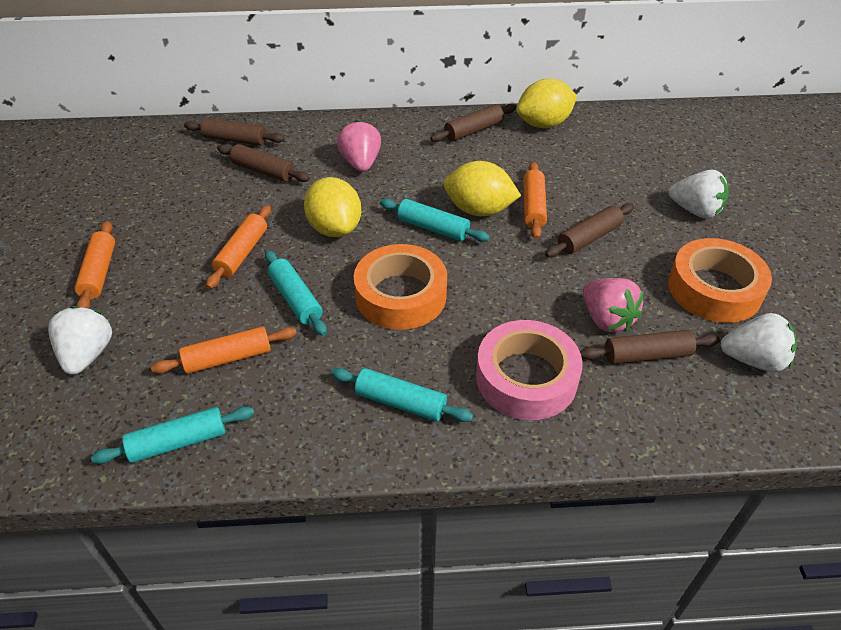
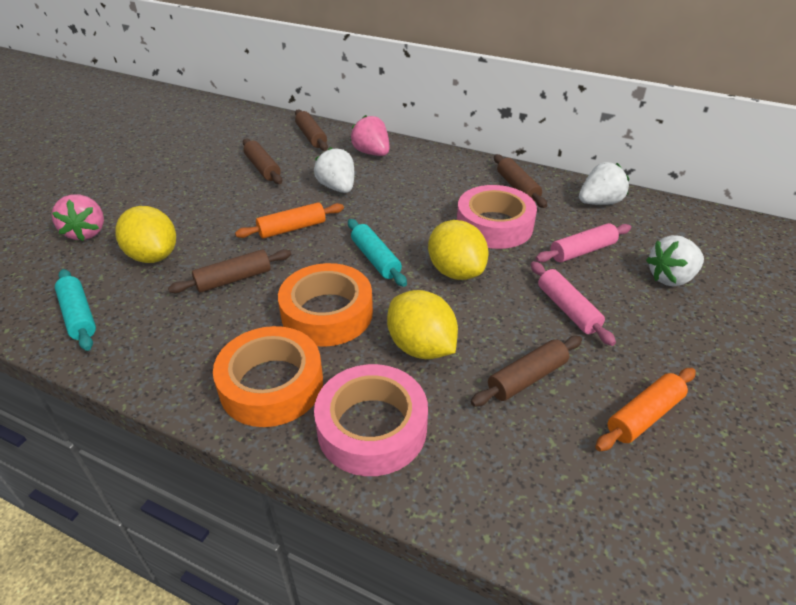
orange rolling pin: [74,221,115,309] [151,326,297,374] [206,205,271,289] [523,162,547,239] = 4 -> [235,202,344,239] [595,368,696,451] = 2
pink rolling pin: none = 0 -> [531,261,616,346] [536,223,631,262] = 2
pink tape: [476,320,583,420] = 1 -> [314,364,428,476] [457,185,537,249] = 2
turquoise rolling pin: [91,406,254,464] [265,250,327,336] [331,368,473,422] [380,199,490,242] = 4 -> [55,269,96,351] [348,219,407,287] = 2

